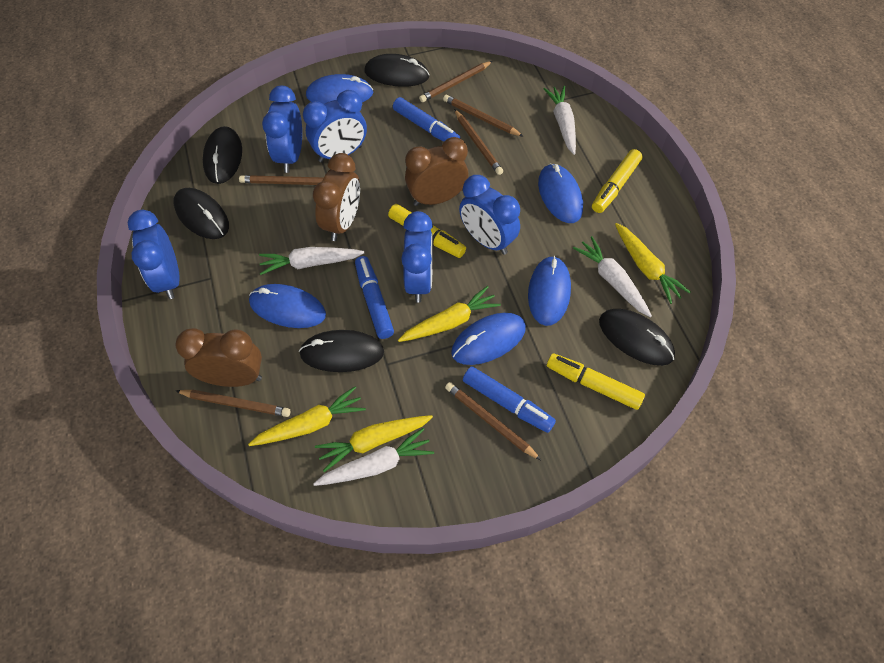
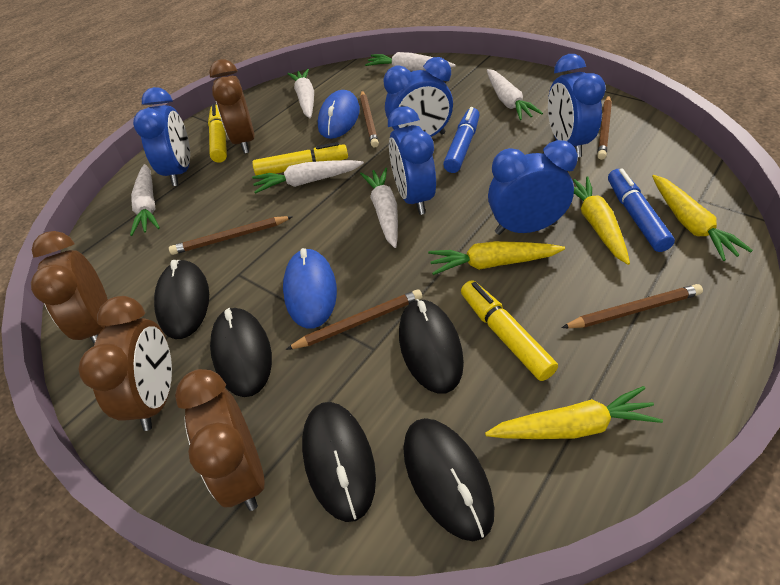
blue marker: [355,256,394,339] [393,97,460,142] [463,367,556,433] = 3 -> [443,107,480,173] [608,168,675,252] = 2
blue mouse: [249,284,326,328] [306,74,373,104] [451,313,526,365] [528,256,571,326] [538,164,583,223] = 5 -> [283,248,337,329] [318,90,360,139] = 2
brown clock: [175,328,262,387] [313,153,360,241] [405,137,468,206] = 3 -> [31,231,108,344] [78,296,172,431] [175,369,264,511] [209,59,255,154] = 4
brown pencil: [176,390,291,417] [239,175,323,185] [419,61,493,102] [443,95,524,137] [445,382,541,460] [454,109,503,175] = 6 -> [169,216,293,255] [286,289,423,350] [360,91,379,148] [561,284,703,328] [597,95,612,160] = 5
white carrot: [259,247,364,275] [313,428,434,486] [544,86,576,155] [573,236,652,317] = 4 -> [130,164,160,236] [252,160,364,194] [287,69,314,118] [360,168,398,248] [365,52,456,71] [487,69,543,120] = 6

